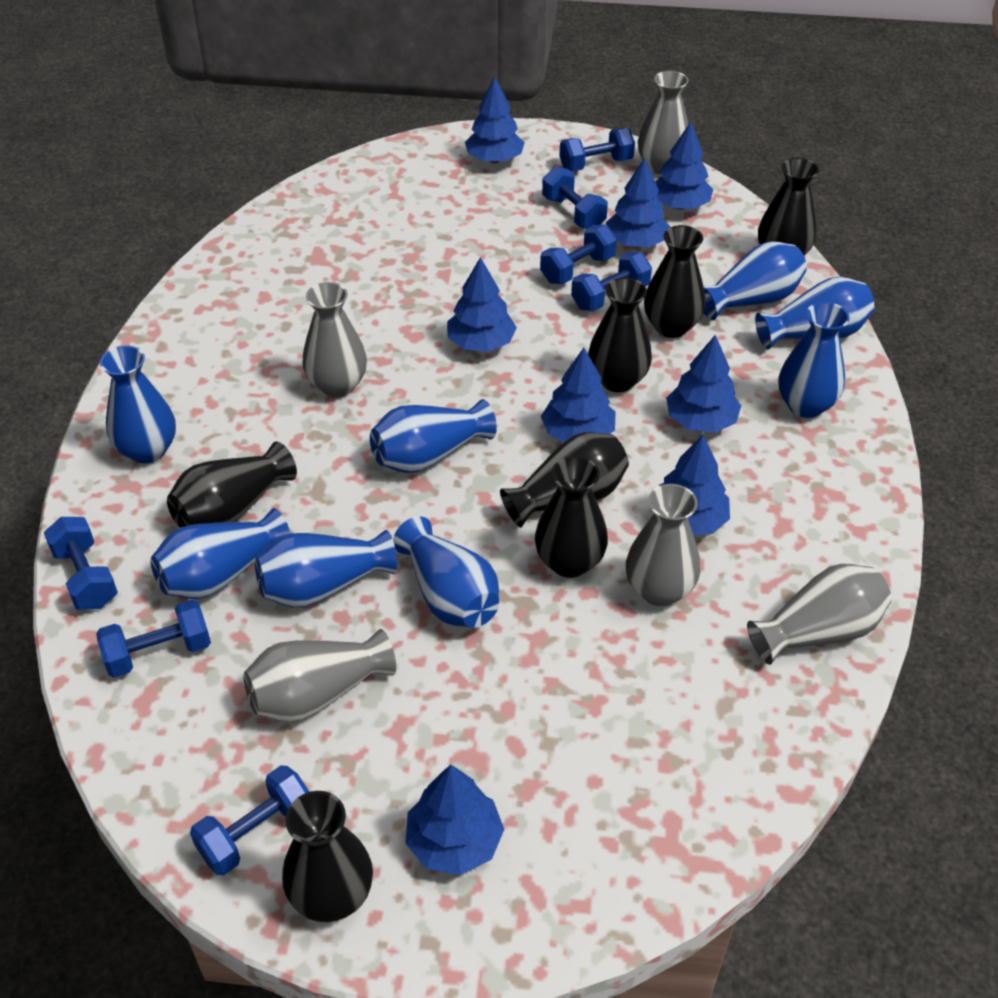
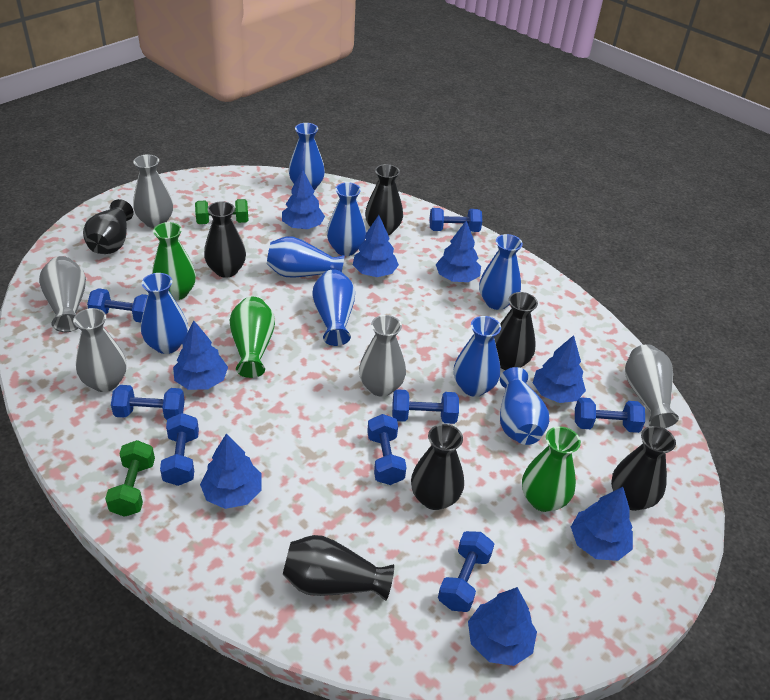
blue dumbbell: [44,517,118,610] [96,599,211,678] [190,765,309,875] [540,225,617,284] [542,166,608,229] [559,128,635,172] [571,252,652,311] = 7 -> [87,288,148,322] [111,385,185,420] [160,413,199,486] [367,414,407,485] [392,389,459,424] [429,208,482,232] [438,531,494,612] [575,397,645,433] = 8
green dumbbell: none = 0 -> [105,440,155,517] [195,199,249,224] = 2
green vase: none = 0 -> [152,222,196,300] [229,297,275,378] [522,426,581,512] = 3

